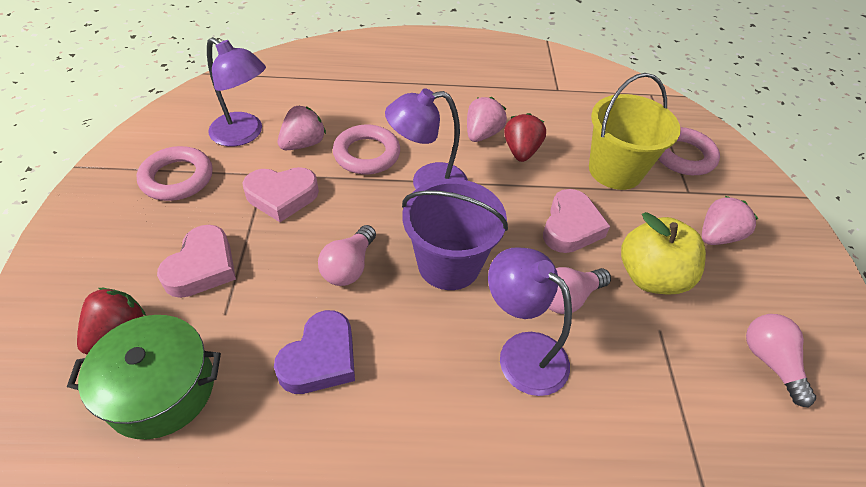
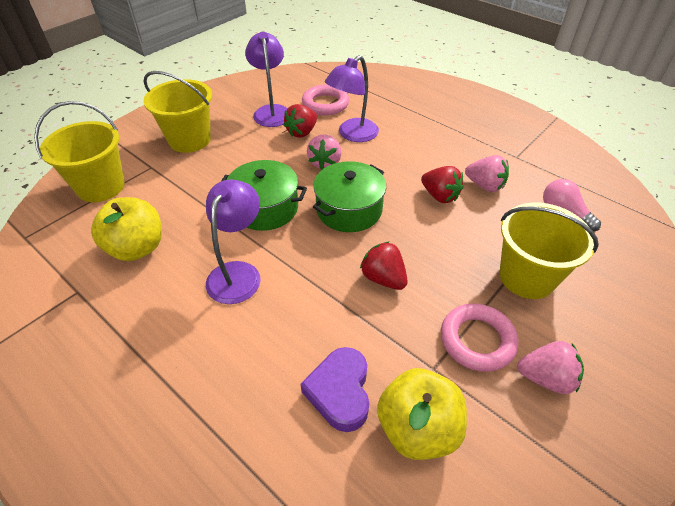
green pot: [67,315,221,439] = 1 -> [221,160,307,231] [313,161,386,232] = 2
pink heart: [157,225,236,298] [243,167,319,222] [543,189,610,253] = 3 -> none = 0
pink light bulb: [318,225,376,286] [548,267,611,314] [746,314,816,407] = 3 -> [543,179,601,232] = 1
pink ring: [136,146,213,201] [333,124,400,174] [658,127,720,175] = 3 -> [302,85,349,115] [441,303,518,372] = 2
purple bucket: [402,179,508,290] = 1 -> none = 0
red strawberry: [77,288,146,354] [504,113,546,162] = 2 -> [283,104,317,138] [360,241,408,290] [421,166,463,203] = 3
yellow apple: [621,212,706,294] = 1 -> [91,197,162,261] [377,368,467,460] = 2
yellow bucket: [589,73,681,190] = 1 -> [34,101,125,202] [143,71,212,153] [500,203,599,299] = 3

